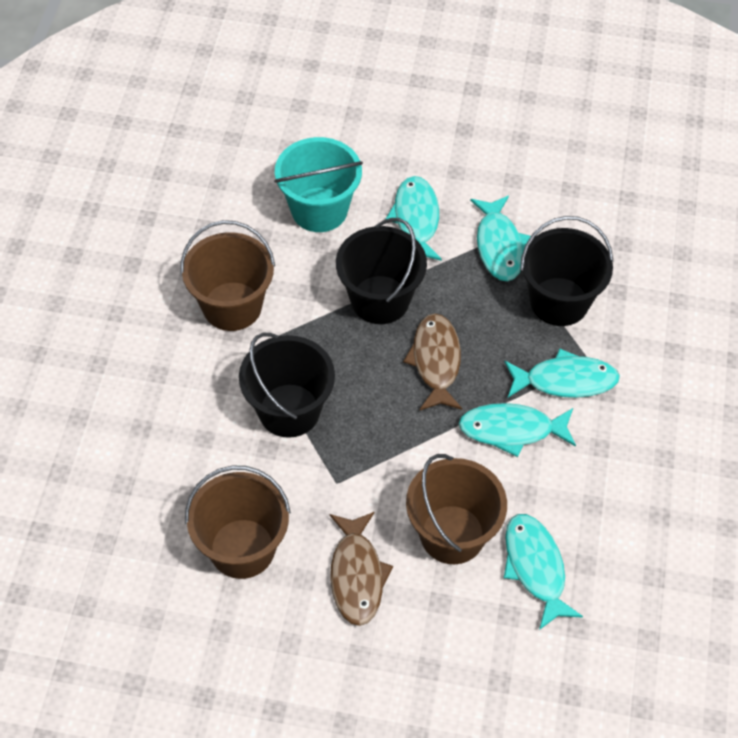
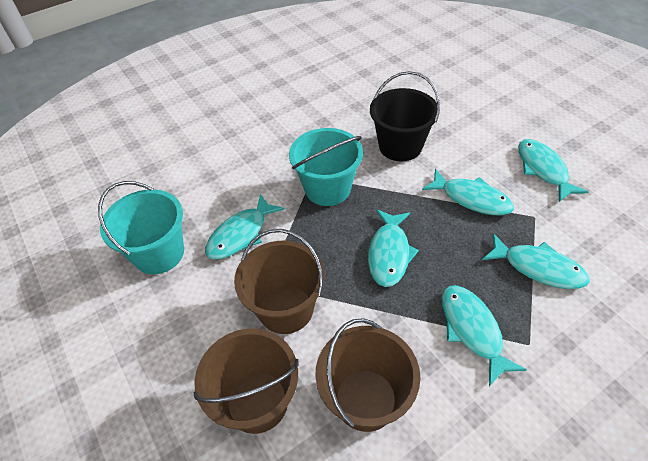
black bucket: [239,333,335,438] [336,218,427,324] [520,216,613,326] = 3 -> [370,71,440,161] = 1
brown fish: [330,512,393,626] [403,313,462,411] = 2 -> none = 0
turquoise bucket: [274,137,363,232] = 1 -> [98,181,184,274] [289,128,363,206] = 2
turquoise fish: [386,176,442,261] [459,403,576,457] [470,196,530,281] [504,349,620,398] [504,514,583,630] = 5 -> [205,194,284,260] [368,209,419,287] [422,169,514,215] [442,285,527,386] [482,233,590,289] [518,139,588,202] = 6

